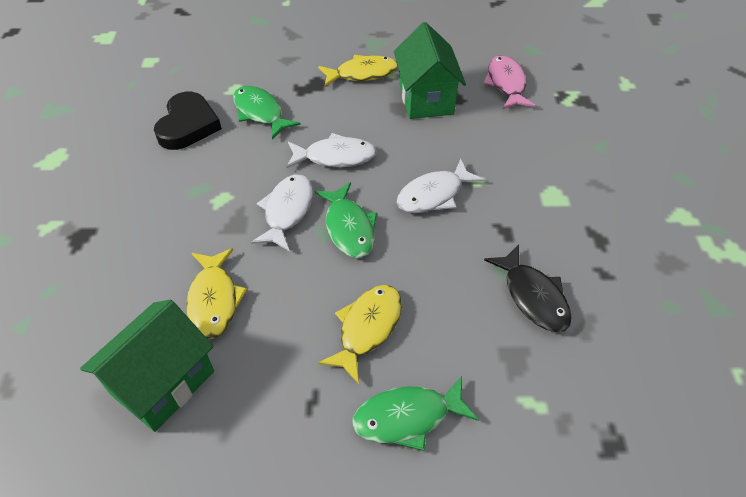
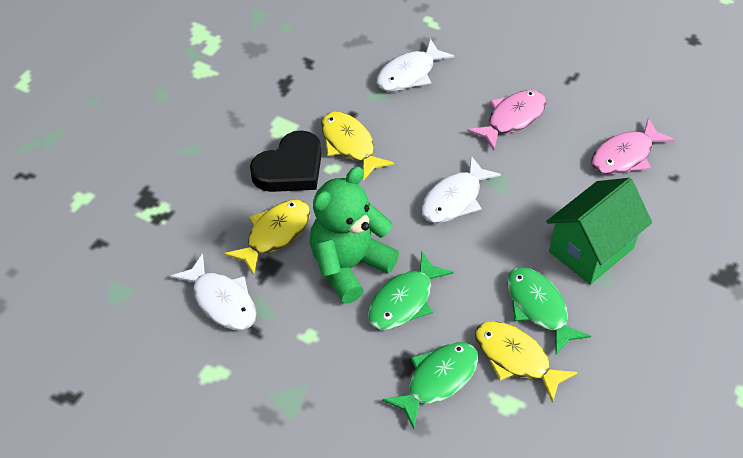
black fish: [484,245,572,332] = 1 -> none = 0
green house: [80,300,214,432] [394,22,466,119] = 2 -> [546,178,652,285] = 1
green teddy bear: none = 0 -> [309,167,399,304] = 1
pink fish: [483,55,536,109] = 1 -> [467,90,547,150] [591,118,675,175] = 2

